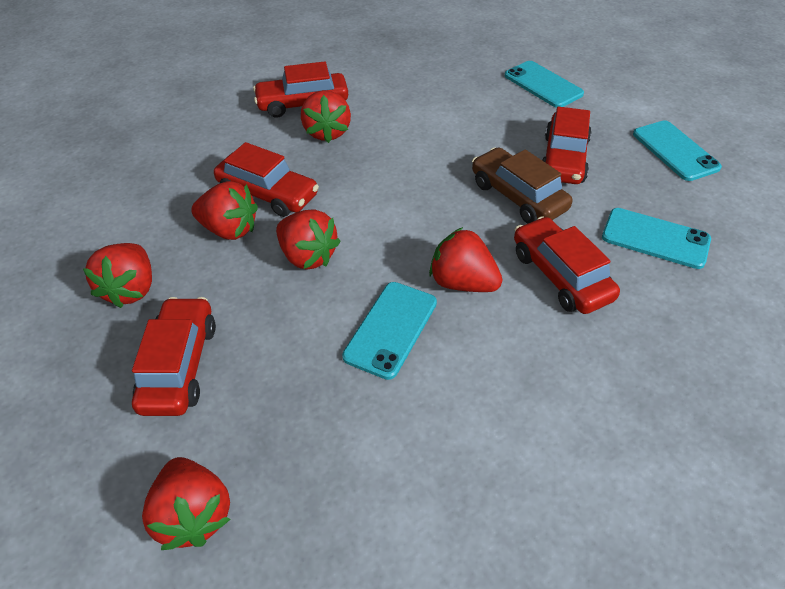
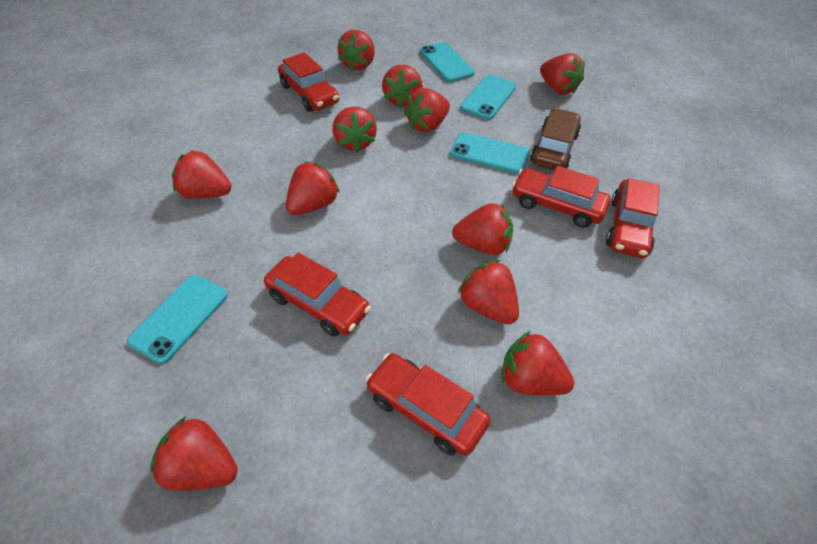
red strawberry: [83,243,152,308] [142,457,231,550] [191,181,258,240] [276,210,341,269] [301,90,351,143] [429,227,502,292] = 6 -> [150,416,238,491] [172,150,231,199] [286,161,340,215] [332,107,377,153] [337,30,375,71] [382,65,423,108] [404,88,450,132] [452,203,513,255] [458,260,519,324] [502,331,574,396] [540,53,585,95] = 11

